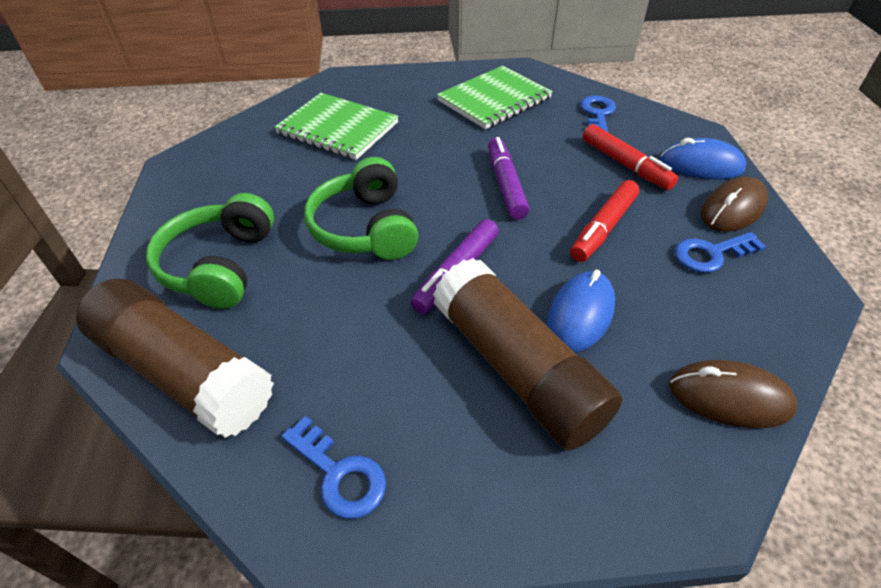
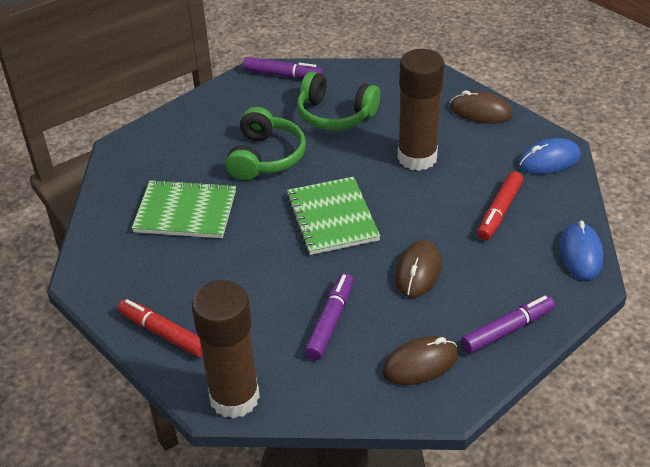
blue key: [281,416,386,519] [580,96,616,132] [675,232,766,273] = 3 -> none = 0
brown mouse: [669,360,797,428] [701,177,768,232] = 2 -> [382,336,458,385] [395,240,441,298] [450,90,512,124] = 3
purple marker: [411,219,499,314] [488,137,529,220] = 2 -> [243,57,323,79] [305,273,353,360] [461,295,555,354] = 3

